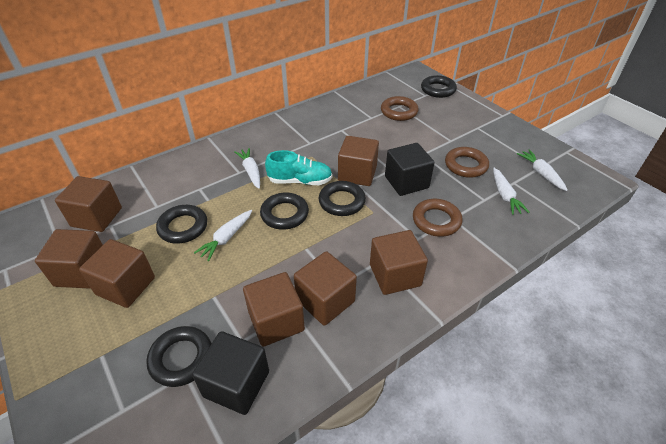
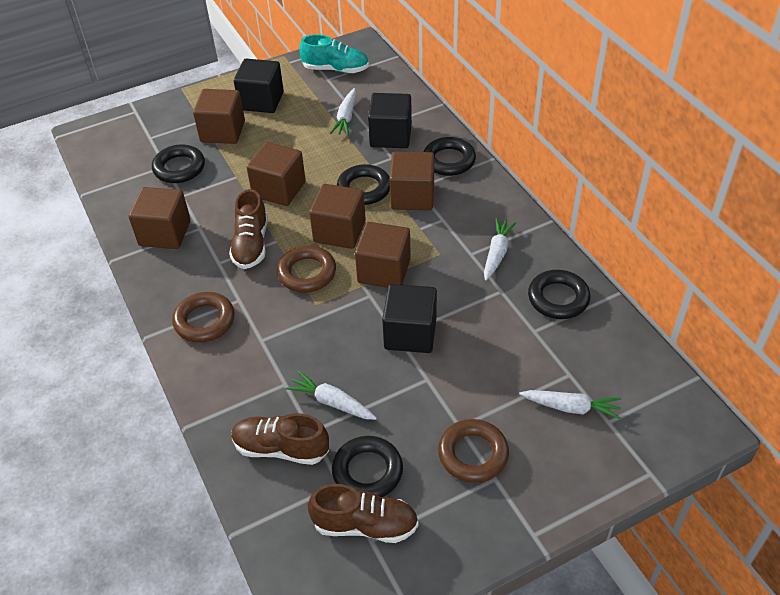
black cube: [192,331,269,415] [385,143,435,196] = 2 -> [234,59,284,113] [368,93,412,148] [382,284,437,353] = 3
brown cube: [35,229,103,289] [55,176,122,232] [79,239,155,308] [243,272,305,347] [294,251,357,326] [338,136,379,186] [370,230,428,295] = 7 -> [129,187,191,249] [193,89,245,144] [246,142,306,206] [309,184,366,249] [355,222,411,288] [389,152,434,210] = 6
brown shoe: none = 0 -> [229,189,268,269] [232,413,329,465] [308,484,419,543] = 3

